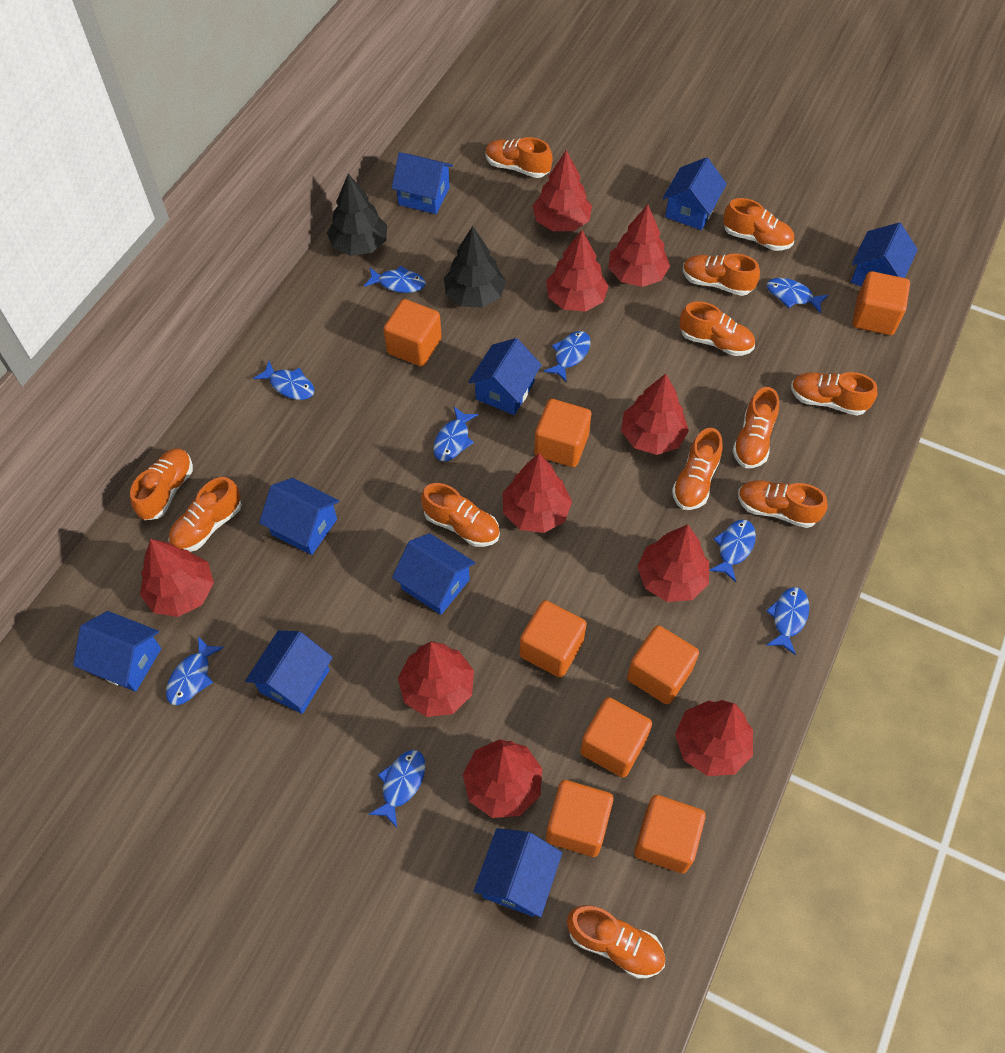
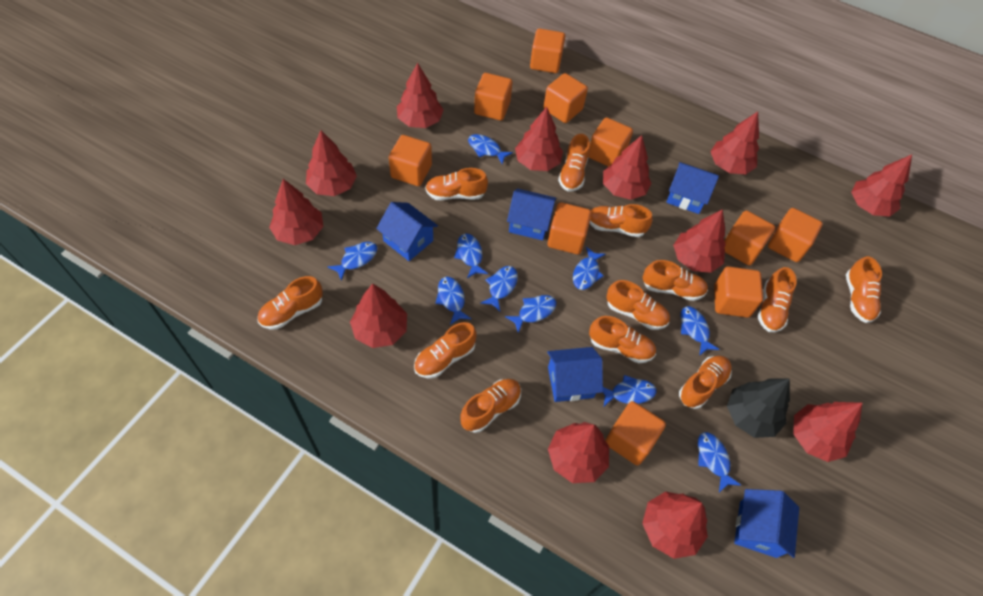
black tree: [327,174,387,256] [444,226,506,308] = 2 -> [727,379,790,438] = 1
blue fish: [166,636,224,705] [253,361,315,400] [364,266,426,293] [368,750,425,827] [433,407,478,462] [544,331,590,382] [709,519,756,582] [766,587,809,655] [767,278,829,313] = 9 -> [328,242,377,280] [435,277,471,325] [454,234,488,278] [468,134,513,164] [481,266,518,311] [505,295,556,333] [573,247,606,290] [603,375,656,406] [681,306,720,356] [698,432,741,492] = 10
blue house: [73,611,161,692] [245,631,333,714] [259,478,339,555] [392,152,453,214] [392,533,475,615] [468,338,542,415] [473,828,562,917] [663,157,727,230] [851,223,918,287] = 9 -> [376,202,438,261] [507,189,556,240] [547,347,603,402] [666,162,719,214] [734,489,799,558] = 5
orange cube: [384,299,442,366] [520,600,587,678] [534,399,591,467] [546,780,613,857] [580,697,652,778] [627,625,699,705] [634,795,706,873] [853,271,910,335] = 8 -> [389,135,432,186] [474,73,512,121] [530,28,565,73] [543,73,588,123] [547,202,592,254] [588,117,633,167] [605,401,666,465] [714,266,763,318] [724,210,775,265] [768,208,823,262] = 10
red tree: [140,539,214,617] [398,641,474,717] [463,739,542,818] [503,454,572,533] [532,150,592,231] [546,230,609,312] [608,205,670,287] [621,374,689,455] [637,524,709,602] [675,700,753,776] = 10 -> [269,179,324,245] [306,130,357,196] [350,283,407,348] [397,63,443,128] [515,107,563,171] [548,422,609,483] [603,135,651,200] [642,491,708,559] [673,209,726,273] [710,111,759,174] [793,402,862,462] [851,155,912,217] = 12

